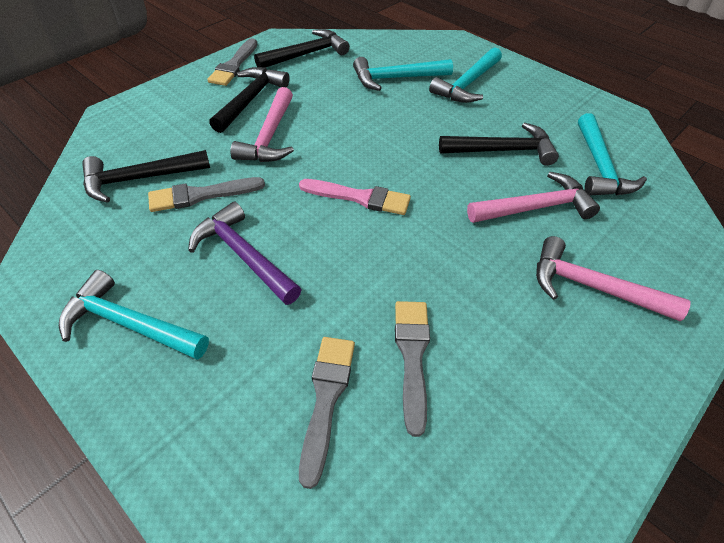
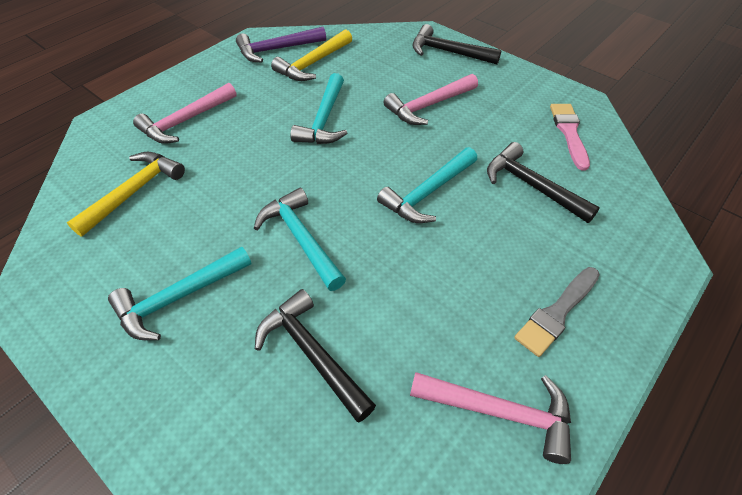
black hammer: [82,150,210,203] [209,67,290,133] [254,29,350,67] [439,122,559,166] = 4 -> [255,289,376,423] [413,24,501,64] [487,142,600,223] = 3
grey brush: [148,177,265,212] [207,38,257,86] [299,337,355,489] [395,301,430,437] = 4 -> [514,267,600,357] = 1
yellow hammer: none = 0 -> [67,152,185,237] [271,29,352,81] = 2

